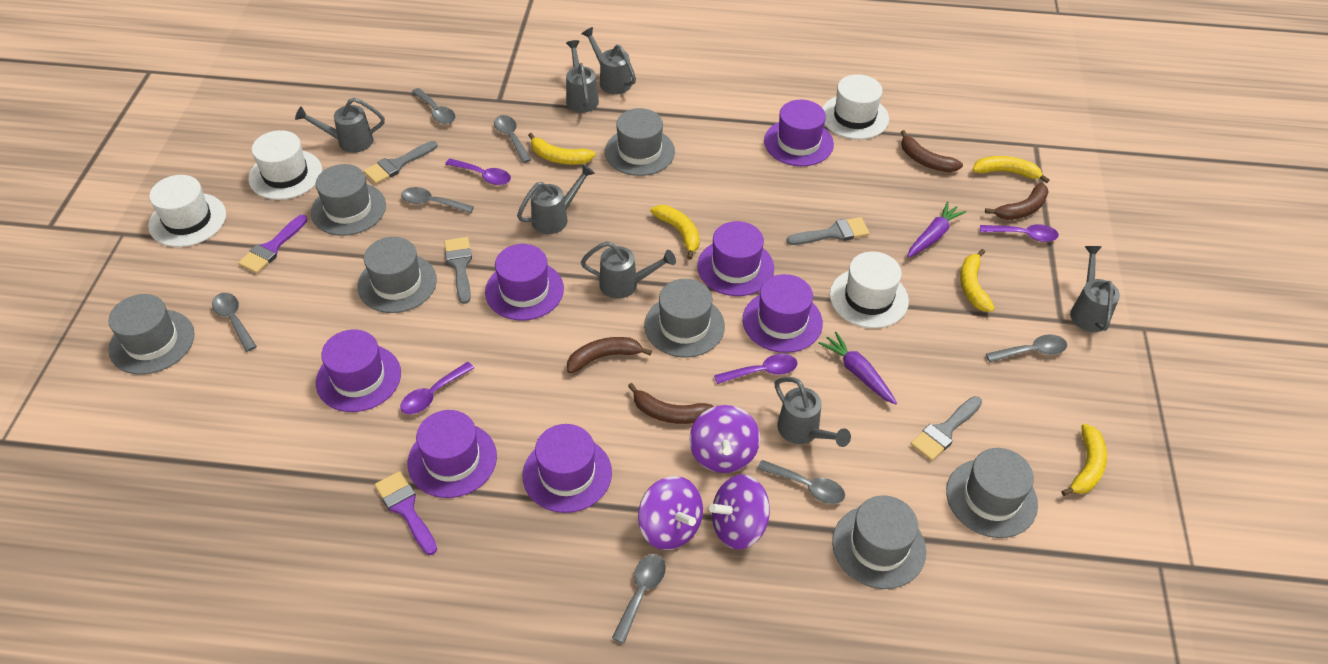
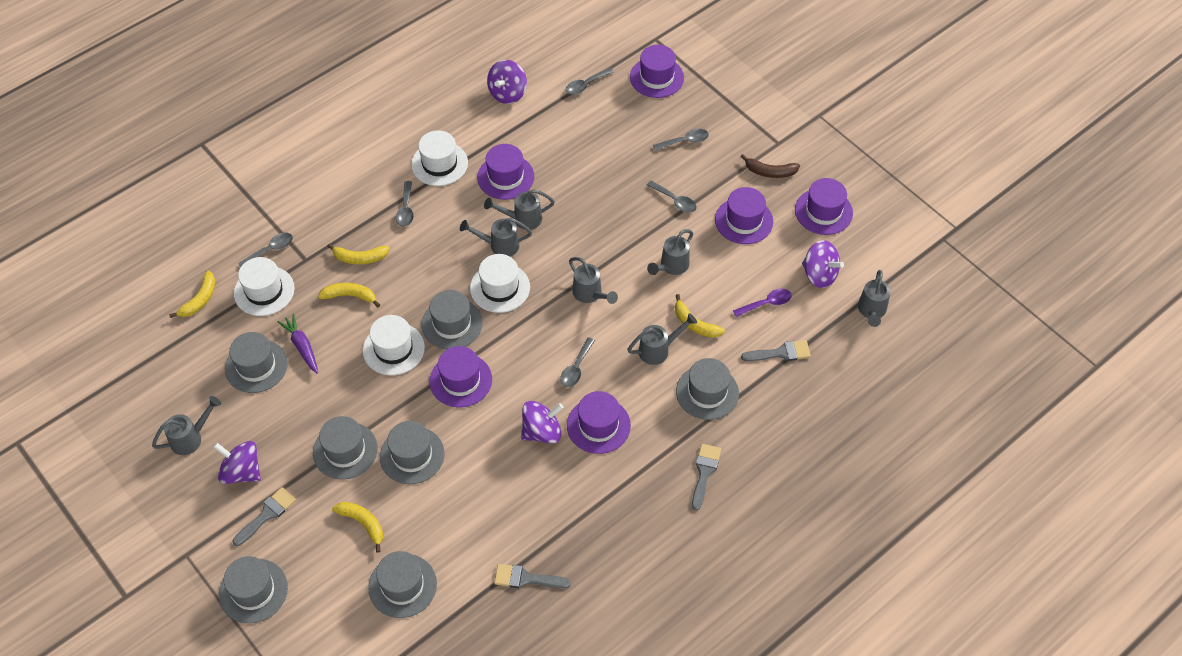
brown banana: [567,337,652,374] [628,383,714,424] [901,130,963,172] [985,183,1049,220] = 4 -> [740,154,800,178] = 1
grey spoon: [212,293,257,352] [401,187,474,213] [412,88,455,124] [494,115,531,163] [612,554,666,643] [757,460,845,504] [986,334,1067,362] = 7 -> [238,233,293,267] [396,181,414,227] [560,337,595,387] [566,68,614,94] [647,181,697,213] [653,129,709,151] = 6
purple brush: [238,215,308,274] [375,471,437,555] = 2 -> none = 0
purple carrot: [818,332,897,405] [907,202,966,258] = 2 -> [277,314,318,374] = 1
purple hat: [316,329,401,412] [408,410,497,498] [485,244,564,320] [523,424,612,513] [697,221,774,296] [743,274,823,353] [764,100,834,166] = 7 -> [430,346,492,408] [477,144,534,200] [567,391,631,454] [630,45,684,98] [715,187,773,244] [795,178,853,235] = 6
purple spinning top: [638,476,703,550] [689,405,760,473] [709,474,770,549] = 3 -> [213,441,261,484] [487,60,527,104] [521,401,564,444] [802,240,844,288] = 4
purple spoon: [400,362,474,414] [445,159,511,185] [714,354,797,384] [980,224,1059,242] = 4 -> [733,289,792,317] = 1

